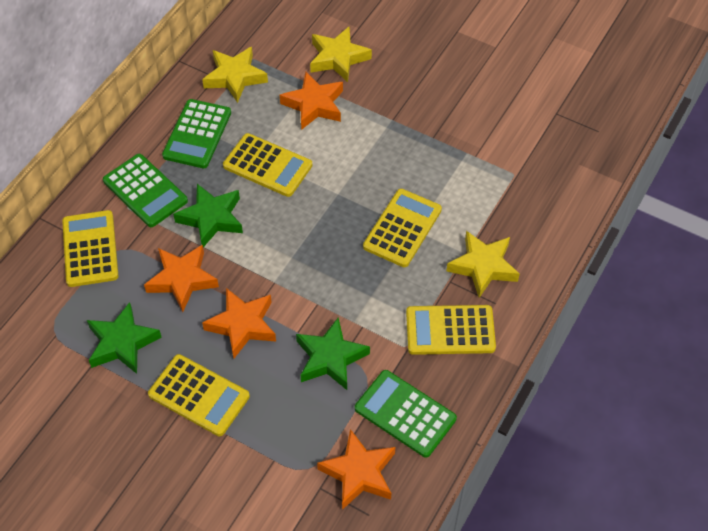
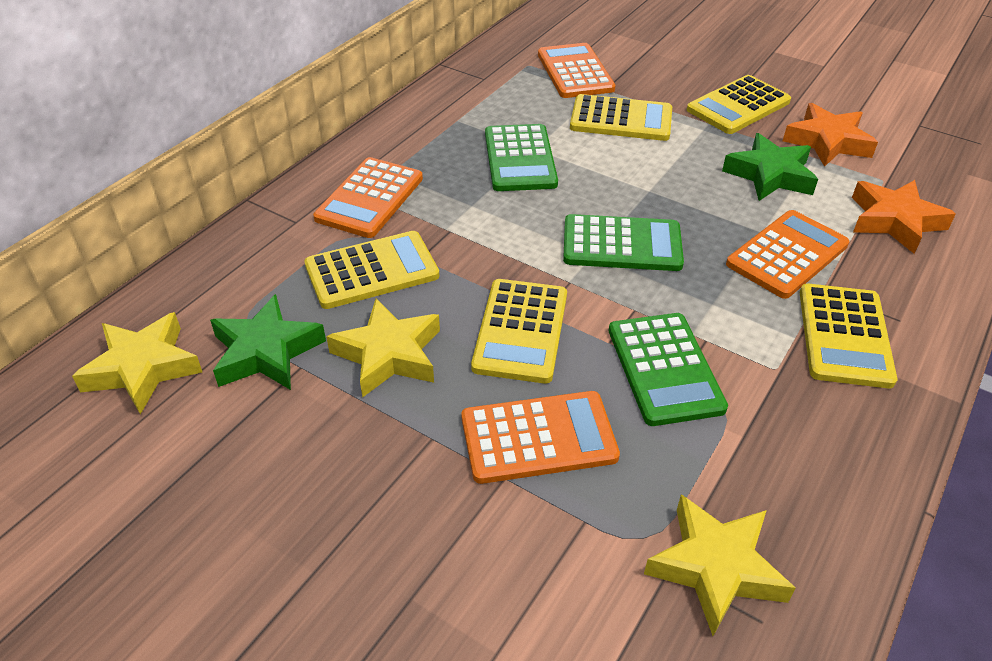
green star: [87,302,162,374] [173,184,243,247] [296,318,370,390] = 3 -> [210,294,326,390] [722,133,818,201] = 2
orange calculator: none = 0 -> [313,157,423,238] [461,391,620,484] [538,43,616,98] [726,210,850,299] = 4
orange star: [144,245,219,312] [202,288,276,358] [280,72,343,130] [317,429,395,510] = 4 -> [783,103,878,167] [852,180,956,254] = 2

